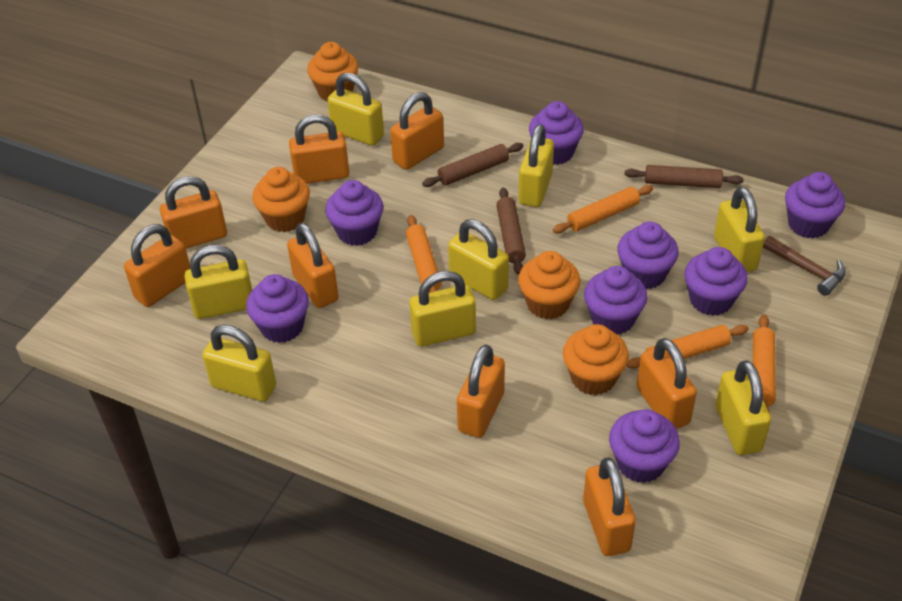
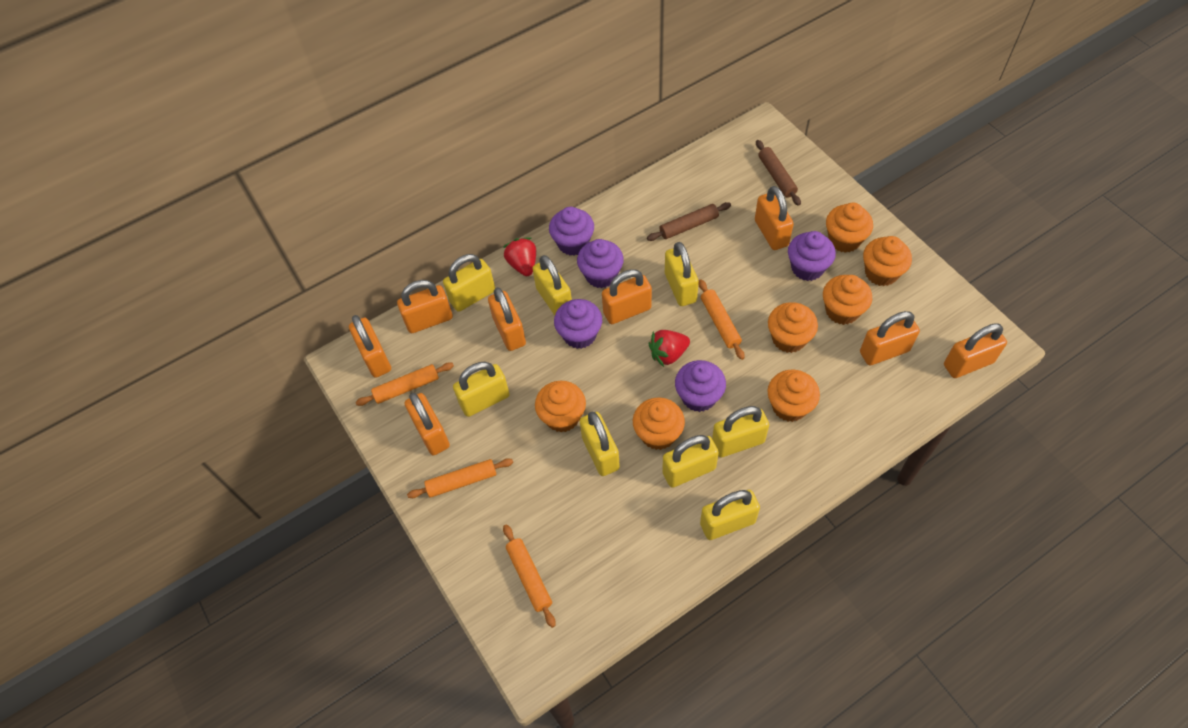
brown hammer: [763,236,846,296] = 1 -> none = 0
brown rolling pin: [422,143,524,187] [496,188,526,275] [625,165,744,188] = 3 -> [647,202,731,241] [756,140,801,206] = 2
orange cupcake: [252,167,310,232] [307,42,359,101] [518,251,580,319] [563,324,629,395] = 4 -> [535,381,586,432] [633,397,685,450] [768,302,818,353] [768,370,820,422] [823,275,872,325] [826,203,873,253] [863,236,912,286] = 7
purple cupcake: [246,274,309,343] [325,180,383,246] [529,101,584,165] [584,266,648,334] [609,409,680,483] [617,222,679,289] [684,247,748,316] [785,172,845,238] = 8 -> [549,207,594,256] [554,299,602,349] [577,239,624,288] [675,360,726,412] [788,231,836,281] = 5
red strawberry: none = 0 -> [503,237,536,276] [649,330,690,367] = 2

